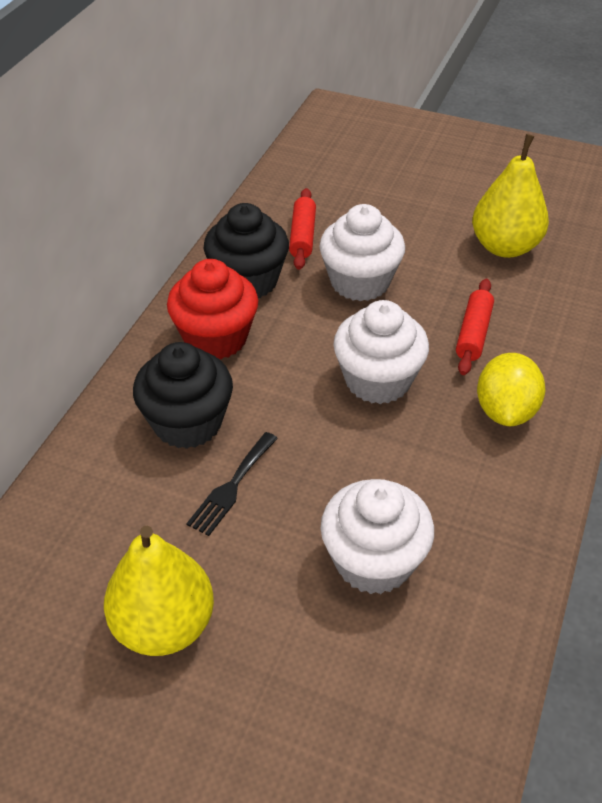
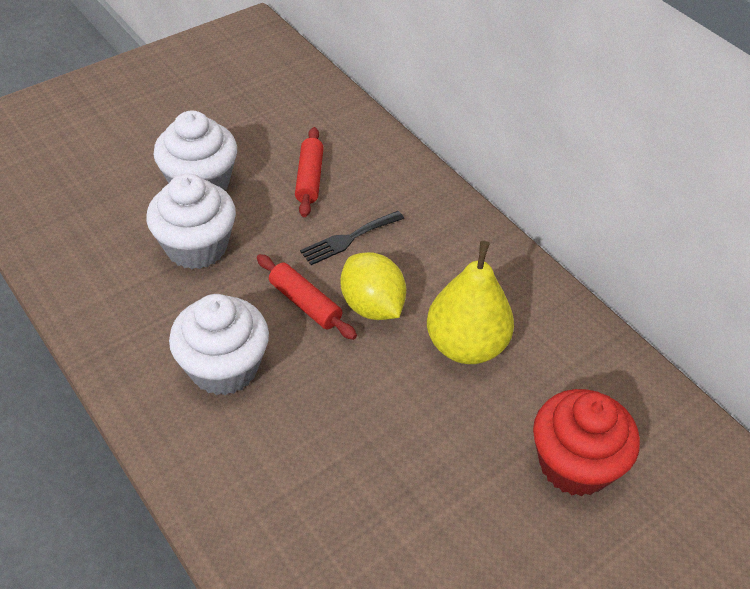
black cupcake: [133,342,233,449] [204,203,289,298] = 2 -> none = 0
yellow pear: [104,525,214,656] [472,134,549,258] = 2 -> [427,241,514,364] = 1

